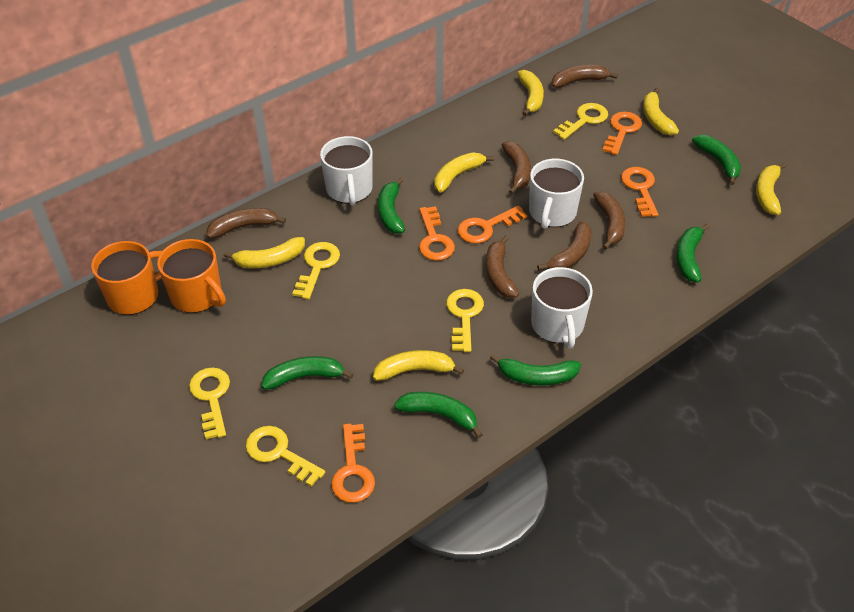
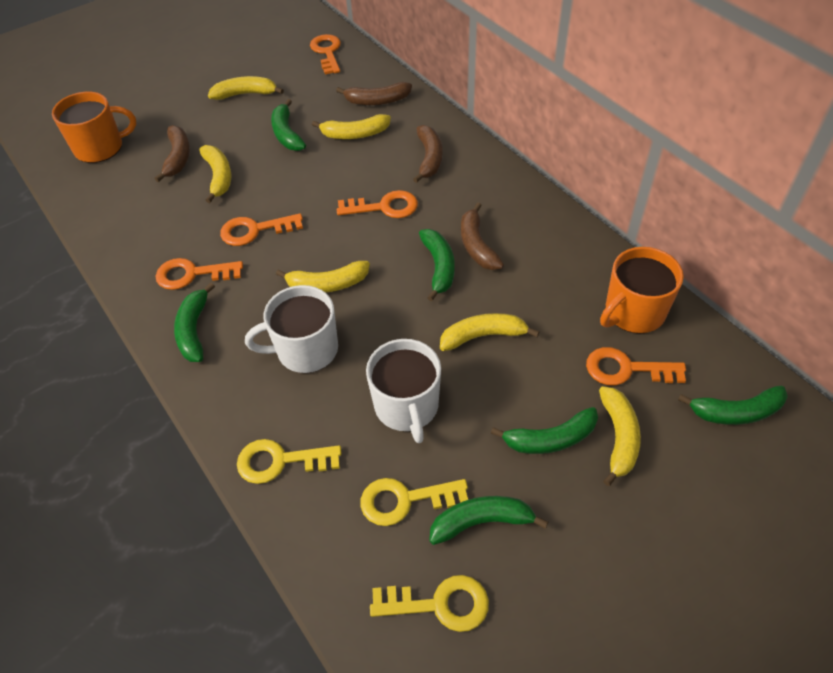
brown banana: [206,208,286,239] [486,235,519,298] [502,141,531,194] [537,221,591,270] [552,65,618,88] [593,191,625,250] = 6 -> [155,125,190,182] [336,82,412,105] [413,125,442,183] [461,202,504,270] = 4
white mug: [320,136,373,206] [529,159,584,229] [531,267,593,349] = 3 -> [245,285,338,373] [366,339,441,443] = 2
yellow key: [189,367,230,439] [246,426,325,487] [292,242,340,299] [446,289,484,352] [553,103,608,140] = 5 -> [237,439,342,484] [361,478,468,526] [370,575,489,632] = 3

